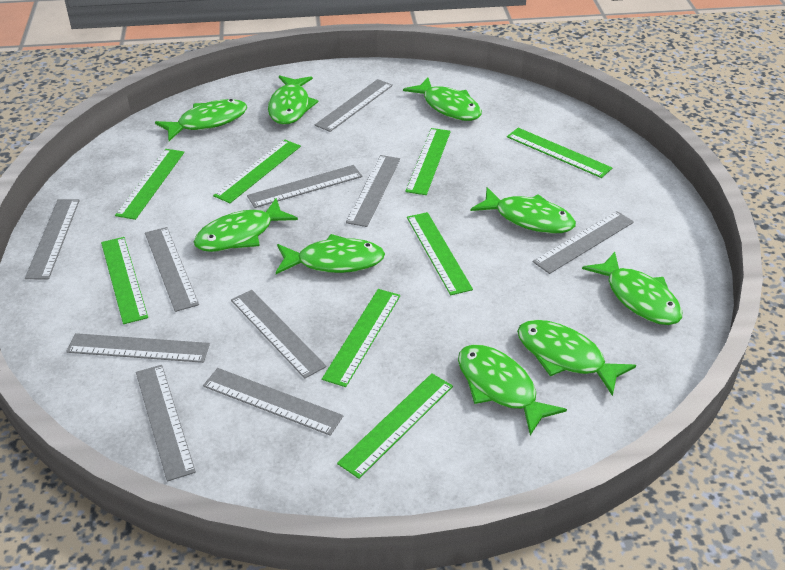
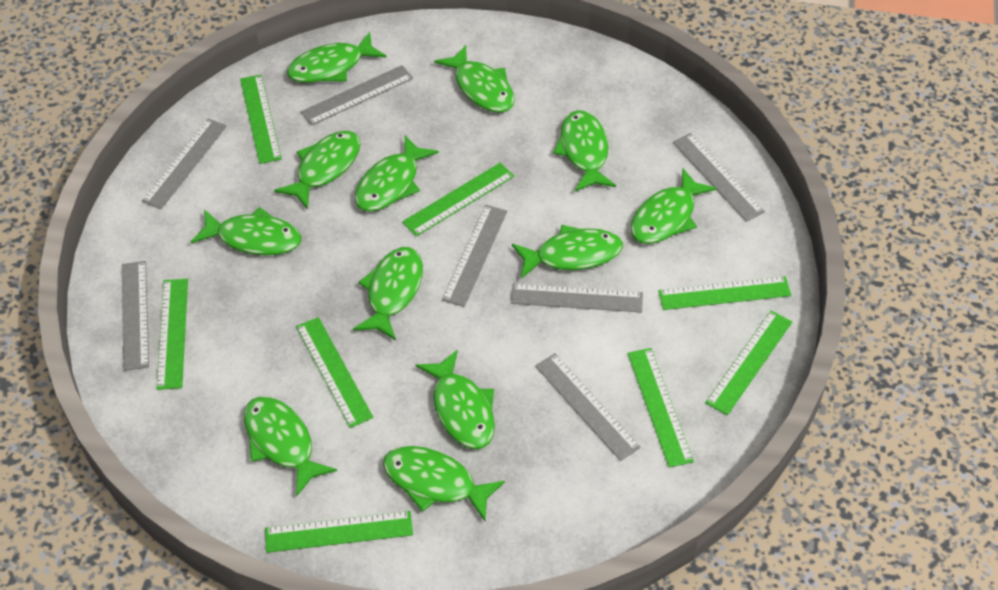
green fish: [155,99,247,141] [194,198,298,252] [268,75,318,125] [276,234,385,274] [403,77,482,121] [458,344,567,435] [471,187,576,233] [517,320,636,396] [582,252,682,325] = 9 -> [191,207,302,256] [244,396,337,496] [274,131,361,210] [287,32,387,83] [353,247,423,340] [354,135,439,212] [383,446,505,521] [416,349,495,449] [434,45,515,113] [512,225,623,279] [553,110,616,191] [630,168,717,244] = 12
grey ruler: [25,199,80,279] [66,333,210,363] [136,365,196,481] [145,227,199,312] [203,368,343,436] [231,290,326,379] [247,165,362,208] [315,79,393,132] [346,155,400,227] [533,211,634,274] = 10 -> [122,261,149,371] [142,119,227,209] [301,65,413,126] [442,205,507,307] [511,283,643,312] [535,353,641,461] [673,133,765,222] = 7

